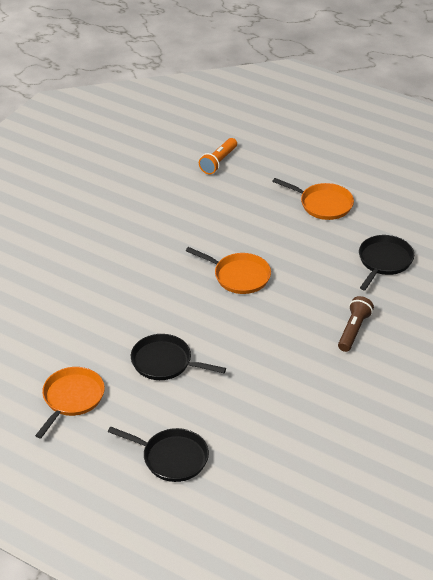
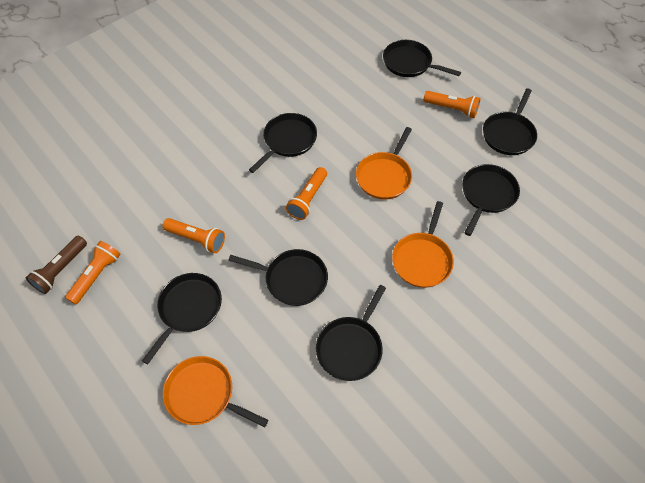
black pan: [108,427,209,482] [131,334,226,380] [359,235,414,290] = 3 -> [142,273,222,365] [228,249,328,306] [249,113,317,173] [316,285,386,381] [383,40,461,77] [462,164,520,236] [483,88,537,155] = 7
orange flashlight: [199,138,237,174] = 1 -> [65,241,121,304] [163,218,225,253] [286,167,327,220] [423,91,481,118] = 4

